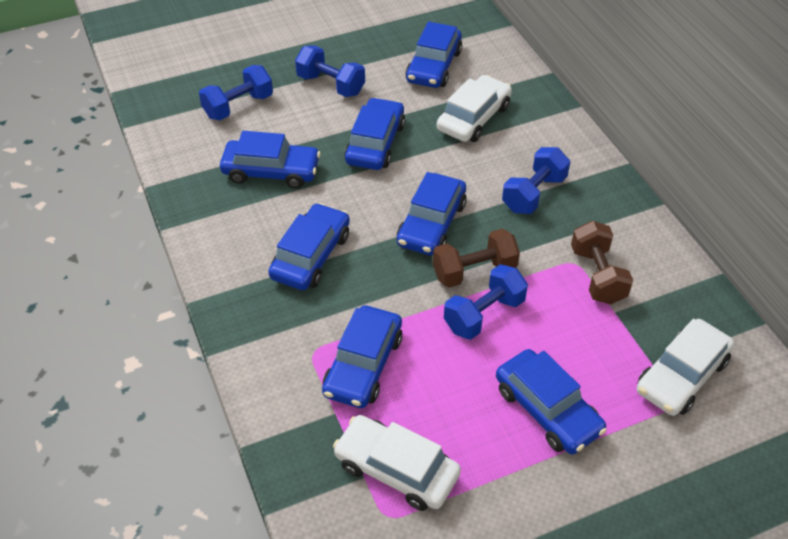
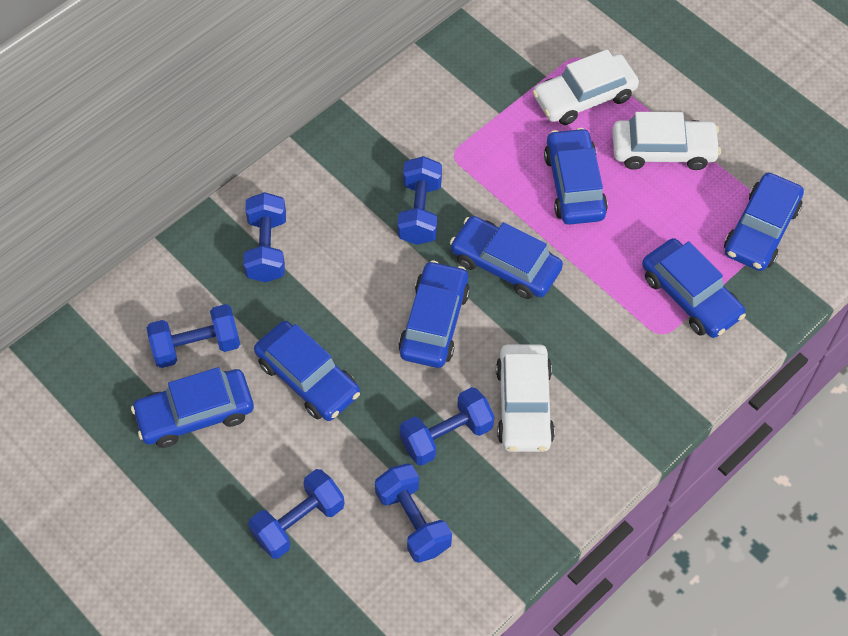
blue dumbbell: [199,65,273,120] [295,45,365,97] [444,264,528,340] [502,147,570,214] = 4 -> [147,304,240,368] [243,192,286,282] [248,469,344,559] [375,463,452,563] [397,156,442,245] [400,387,495,466] = 6
brown dumbbell: [433,228,520,288] [571,221,633,304] = 2 -> none = 0

